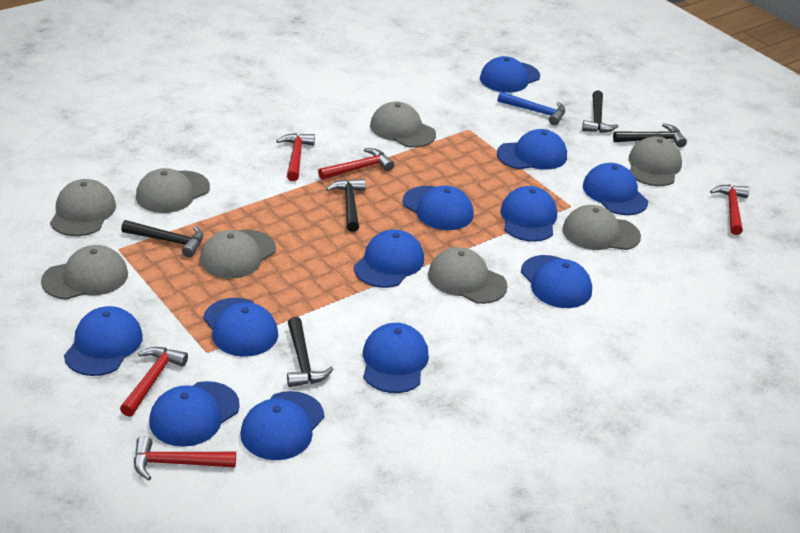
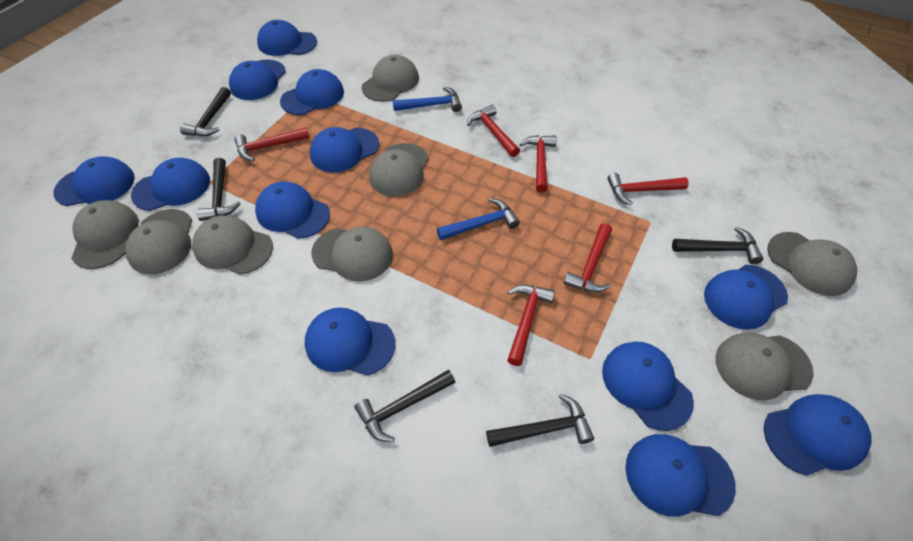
blue hammer: [498,92,565,125] = 1 -> [392,87,462,112] [437,198,520,240] = 2
red hammer: [120,347,188,417] [134,436,236,480] [276,133,315,181] [318,148,394,180] [710,184,749,235] = 5 -> [234,127,310,161] [467,105,520,157] [507,285,555,366] [519,135,557,193] [563,223,612,292] [607,173,689,205] = 6

